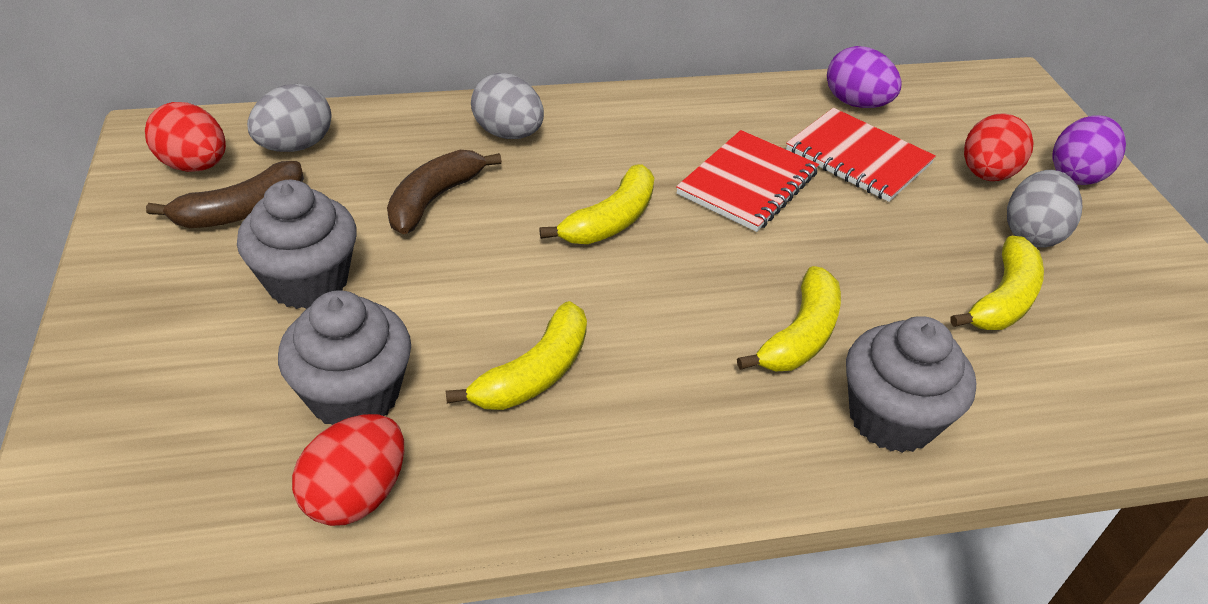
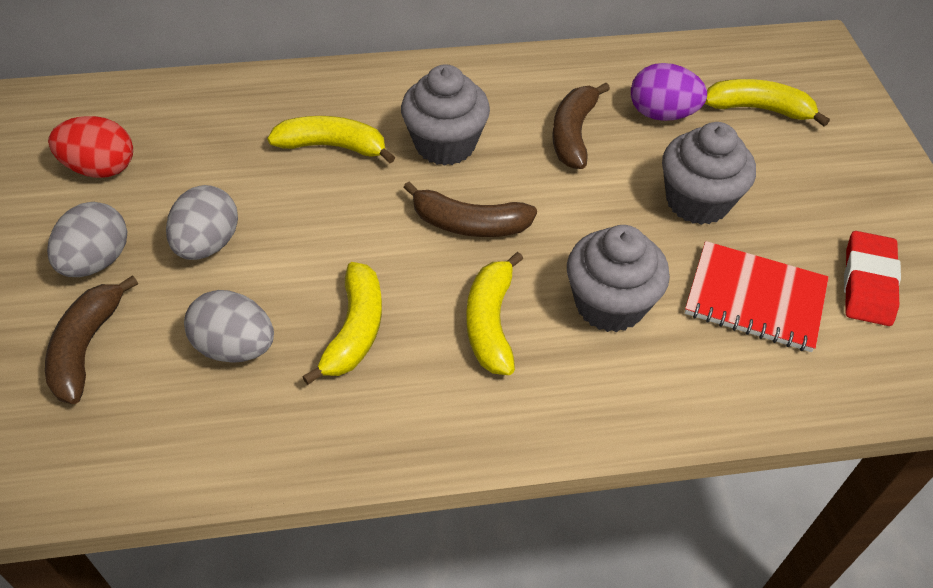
brown banana: [146,161,304,228] [387,150,502,234] = 2 -> [45,275,138,404] [403,181,537,237] [552,83,610,169] = 3
purple egg: [827,46,902,108] [1052,115,1126,185] = 2 -> [631,63,707,121] = 1
red egg: [145,102,226,172] [292,414,404,526] [964,113,1033,181] = 3 -> [48,116,133,178] = 1
red eraser: none = 0 -> [844,231,901,326] = 1
red notebook: [676,130,819,232] [786,108,936,202] = 2 -> [685,241,829,352] = 1

